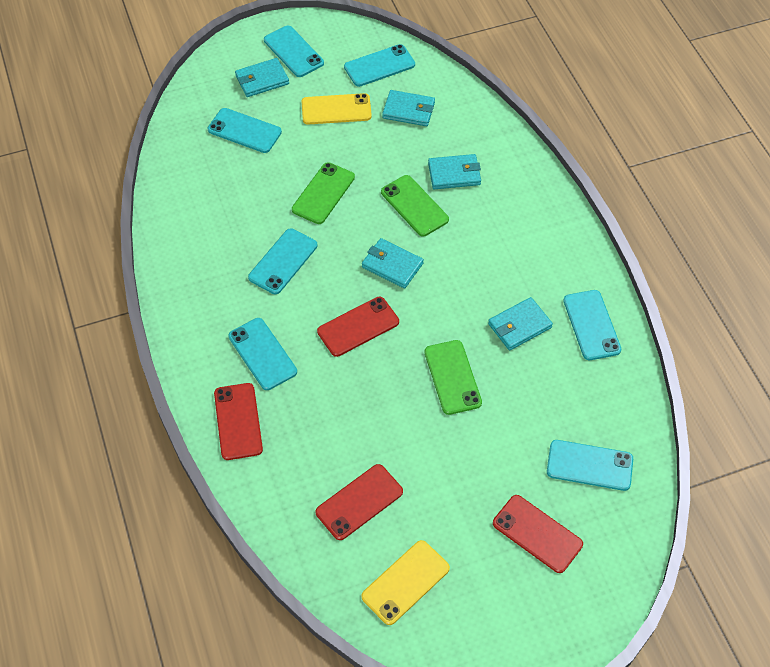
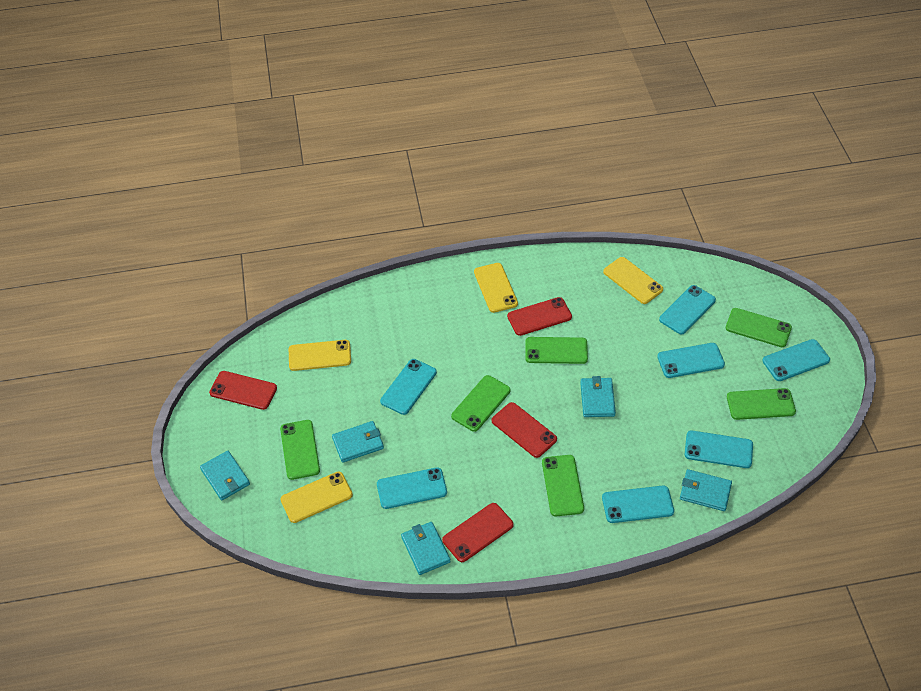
green phone: [292,162,355,224] [381,175,449,237] [424,340,482,415] = 3 -> [280,420,320,480] [451,375,510,432] [525,337,588,364] [542,455,584,517] [726,308,792,347] [727,388,796,420] = 6
yellow phone: [302,93,372,125] [361,540,450,625] = 2 -> [281,472,353,523] [289,340,351,371] [474,263,518,313] [603,257,663,304] = 4

